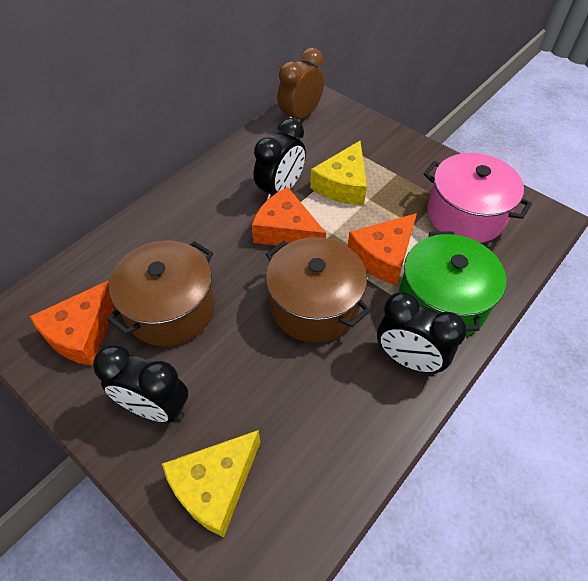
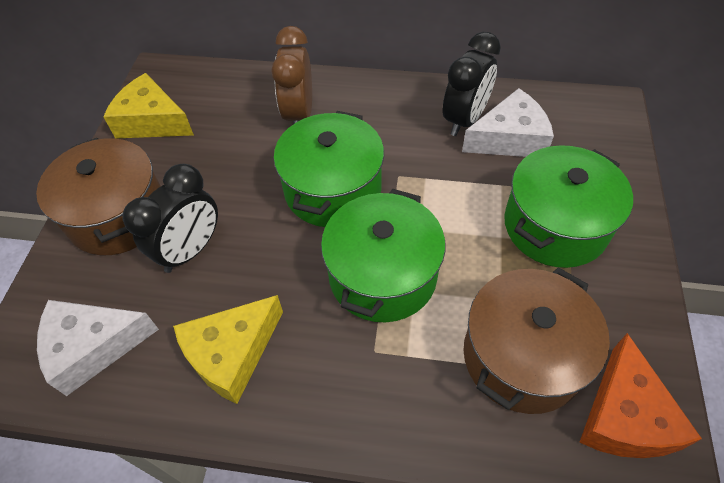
black clock: [93,345,188,422] [254,118,306,202] [377,292,467,374] = 3 -> [123,164,218,273] [442,32,501,136] = 2
green pot: [399,231,506,336] = 1 -> [274,111,384,227] [321,189,446,323] [504,145,633,268] = 3
orange cheese: [29,280,115,366] [252,187,326,246] [347,213,417,286] = 3 -> [579,333,702,458] = 1
pink pot: [423,153,532,243] = 1 -> none = 0
white cheese: none = 0 -> [37,300,159,396] [462,88,554,157] = 2

